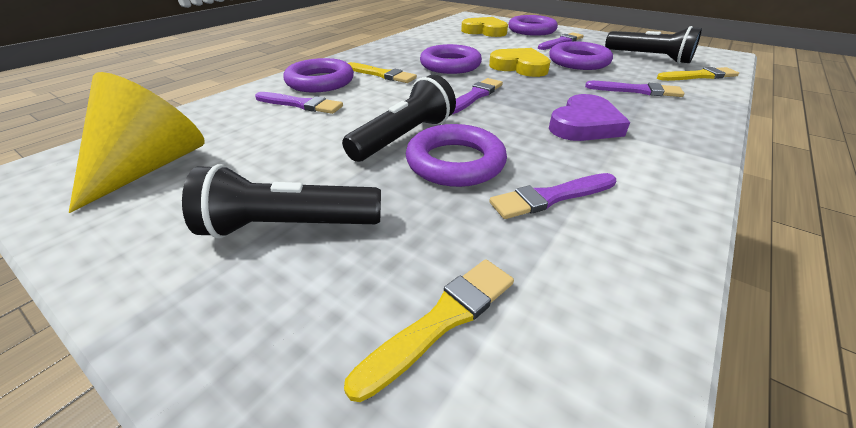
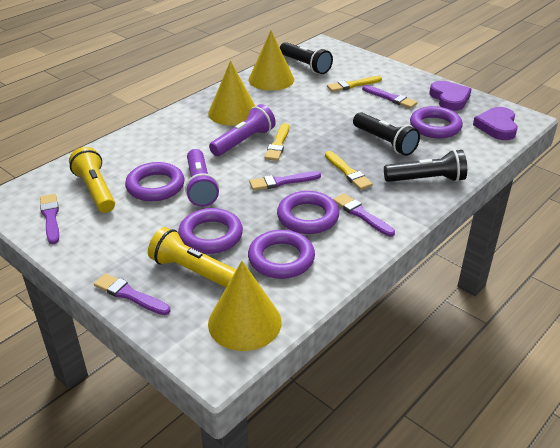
purple flashlight: none = 0 -> [185,149,219,207] [209,104,276,156] = 2
purple heart: [549,94,630,141] = 1 -> [429,81,471,111] [473,107,518,140] = 2
yellow cone: [69,72,205,213] = 1 -> [208,61,255,126] [208,261,282,351] [248,31,294,91] = 3
yellow flashlight: none = 0 -> [69,147,115,213] [148,227,236,288] = 2
yellow heart: [461,17,508,37] [489,48,551,77] = 2 -> none = 0

